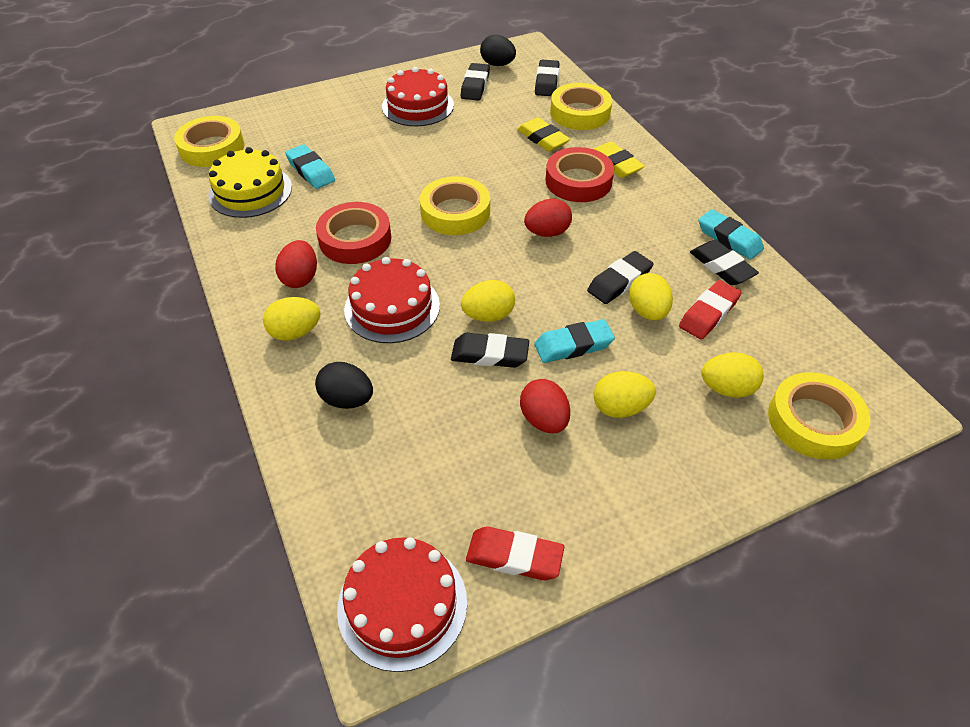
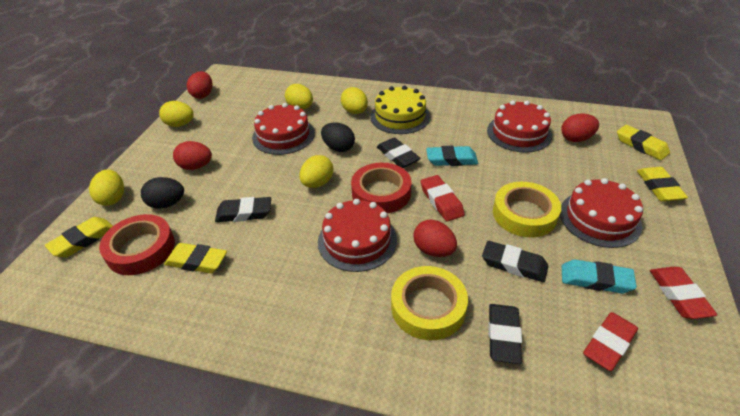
black eraser: [451,333,529,368] [461,63,490,101] [535,60,560,96] [587,251,653,304] [690,240,759,285] = 5 -> [215,197,271,222] [377,138,421,168] [482,241,548,282] [488,304,522,364] = 4
red cake: [337,537,467,672] [344,257,440,343] [382,67,454,126] = 3 -> [252,103,315,155] [318,199,397,272] [487,101,552,153] [560,178,643,248] = 4
red egg: [275,240,317,288] [520,379,570,433] [524,199,572,237] = 3 -> [173,141,212,170] [187,71,213,99] [413,220,457,257] [561,113,599,142] = 4
red eraser: [466,527,564,580] [679,280,741,340] = 2 -> [421,175,465,222] [583,312,638,371] [650,267,717,319] = 3
turquoise eraser: [285,144,335,189] [534,319,615,363] [698,209,764,260] = 3 -> [426,146,478,166] [562,260,637,293] = 2
yellow eraser: [517,118,570,151] [594,142,645,178] = 2 -> [45,217,113,258] [164,243,227,273] [617,125,670,160] [637,167,688,202] = 4
yellow tape: [174,116,244,167] [420,176,490,235] [550,83,612,130] [768,372,870,460] = 4 -> [391,266,468,340] [493,182,561,238] = 2

